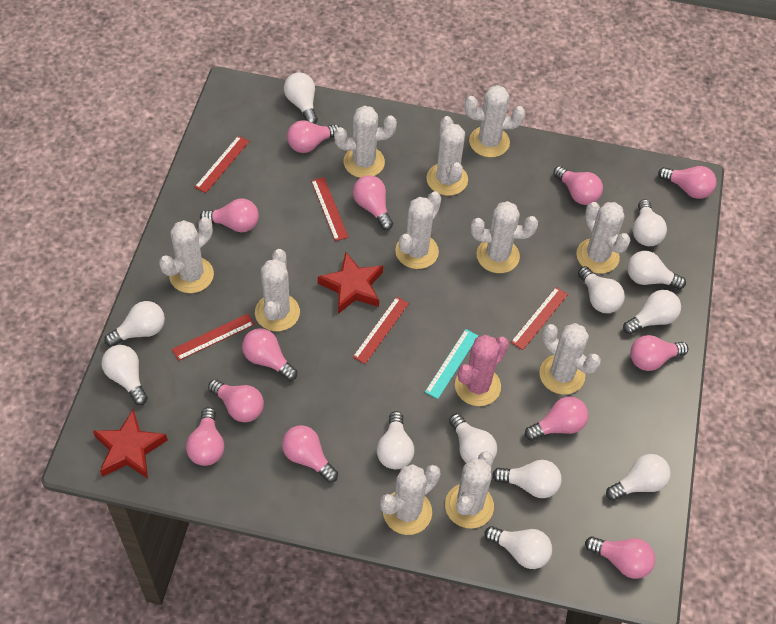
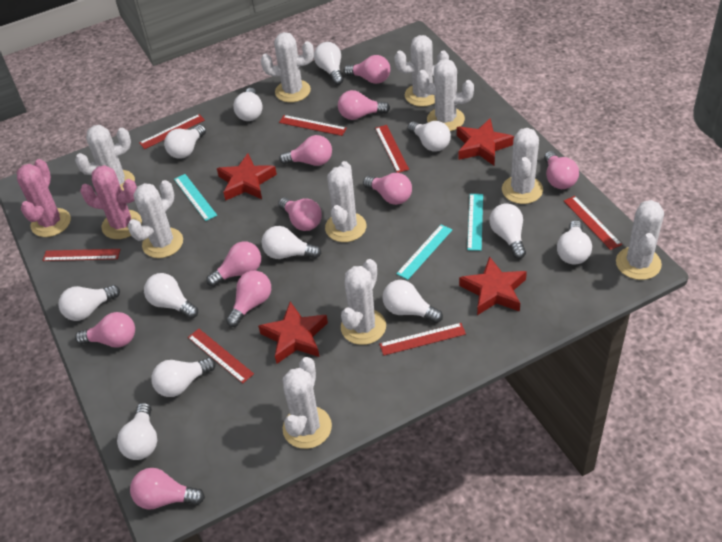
pink cactus: [455,335,509,406] = 1 -> [17,159,71,237] [80,165,142,239] = 2
pink light bulb: [186,407,224,466] [200,199,259,232] [208,379,264,422] [242,328,297,381] [282,425,338,483] [287,120,339,153] [353,175,393,230] [525,396,588,441] [553,166,603,205] [585,536,655,579] [630,335,688,371] [658,166,716,199] = 12 -> [75,312,135,348] [130,468,205,510] [206,241,261,287] [226,271,271,327] [278,198,322,231] [279,135,332,166] [338,90,390,120] [344,55,390,84] [363,173,412,205] [544,151,579,189] = 10
red ruler: [172,314,255,361] [195,136,249,193] [311,177,349,241] [353,297,409,364] [511,287,568,350] = 5 -> [43,249,120,261] [139,114,205,149] [188,329,254,383] [279,115,347,136] [375,125,409,173] [379,323,466,356] [564,196,622,250] = 7
red star: [93,409,168,479] [318,252,383,314] = 2 -> [217,153,277,201] [258,302,328,364] [457,118,514,165] [459,256,527,315] = 4
turquoise ruler: [425,329,478,399] = 1 -> [174,174,217,221] [396,224,452,280] [467,194,483,251] = 3
white cactus: [159,217,214,293] [255,249,300,331] [334,105,397,178] [380,464,440,535] [395,191,441,269] [427,116,468,196] [445,451,494,528] [465,85,525,157] [471,201,538,273] [539,323,601,395] [576,202,631,274] = 11 -> [75,125,135,190] [128,180,183,258] [261,32,314,102] [282,357,332,449] [325,161,366,242] [341,259,386,345] [394,35,449,107] [417,59,474,131] [502,128,543,204] [616,200,664,280] = 10

